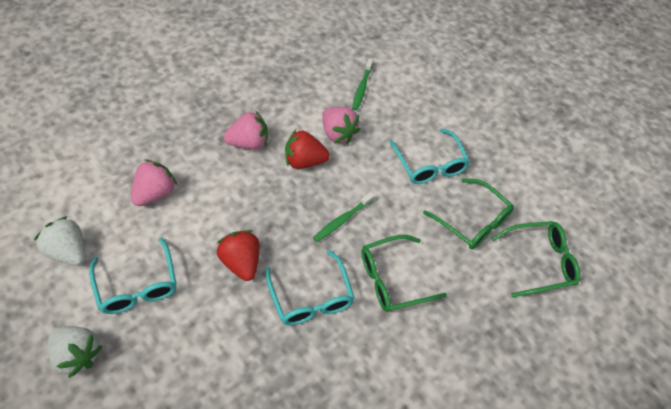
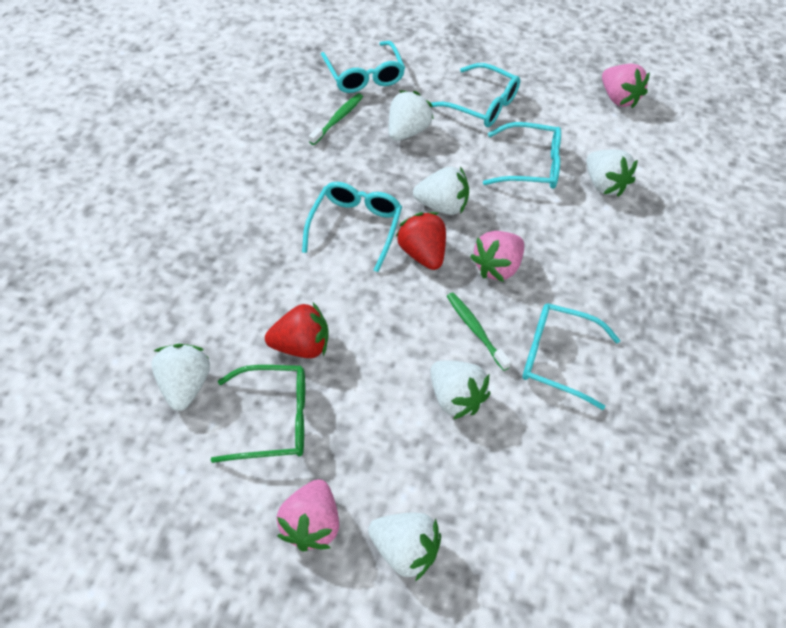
green glasses: [361,235,447,312] [423,178,514,250] [491,221,581,297] = 3 -> [210,365,305,463] = 1
turquoise glasses: [89,238,176,314] [266,250,354,325] [389,129,470,184] = 3 -> [302,182,402,272] [321,41,405,93] [431,63,520,127] [483,122,561,189] [522,303,620,410] = 5
white strawberry: [34,216,86,266] [48,326,103,378] = 2 -> [151,344,210,411] [368,513,441,581] [389,91,434,141] [413,167,469,215] [430,361,490,419] [586,149,638,197] = 6

